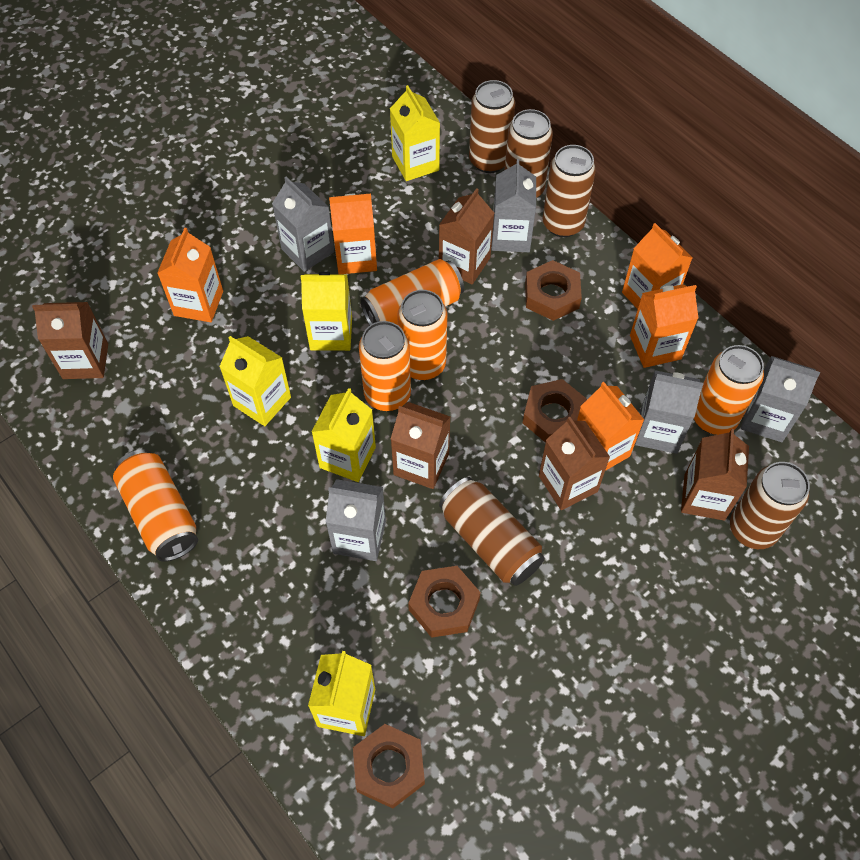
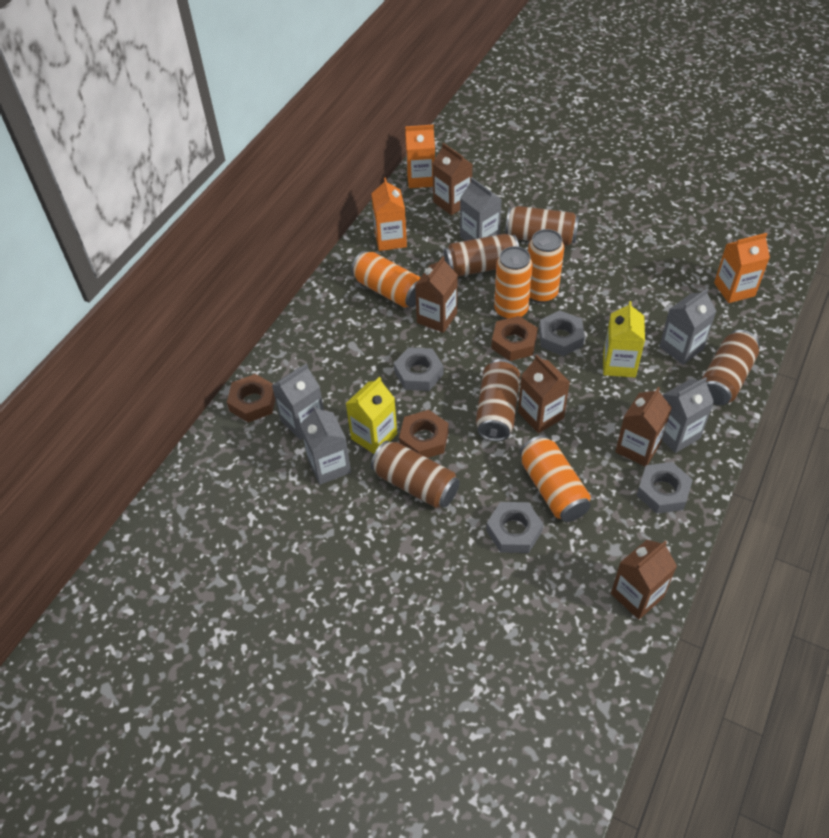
brown nut: [353,724,425,809] [408,566,481,638] [523,379,587,443] [525,260,582,321] = 4 -> [227,374,275,423] [399,410,449,458] [491,316,538,361] = 3
grey nut: none = 0 -> [394,347,444,391] [486,502,543,553] [539,310,585,356] [637,462,693,514] = 4
orange can: [113,449,198,561] [359,321,411,411] [360,259,464,325] [397,290,447,380] [694,345,764,435] = 5 -> [351,251,421,308] [494,246,533,319] [520,435,591,522] [528,229,564,303] = 4
orange carton: [157,228,223,322] [329,194,377,274] [577,382,644,471] [622,223,693,309] [630,284,698,368] = 5 -> [371,178,407,251] [405,125,435,188] [714,233,770,303] = 3
yellow carton: [219,336,291,426] [301,272,352,351] [308,651,375,736] [312,388,376,482] [390,85,440,181] = 5 -> [346,377,397,454] [603,301,645,378] = 2

